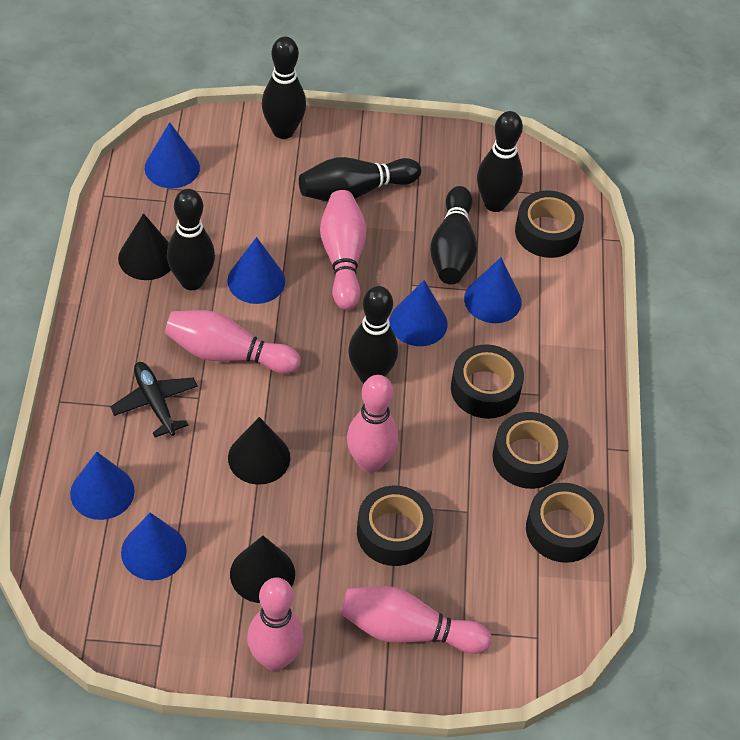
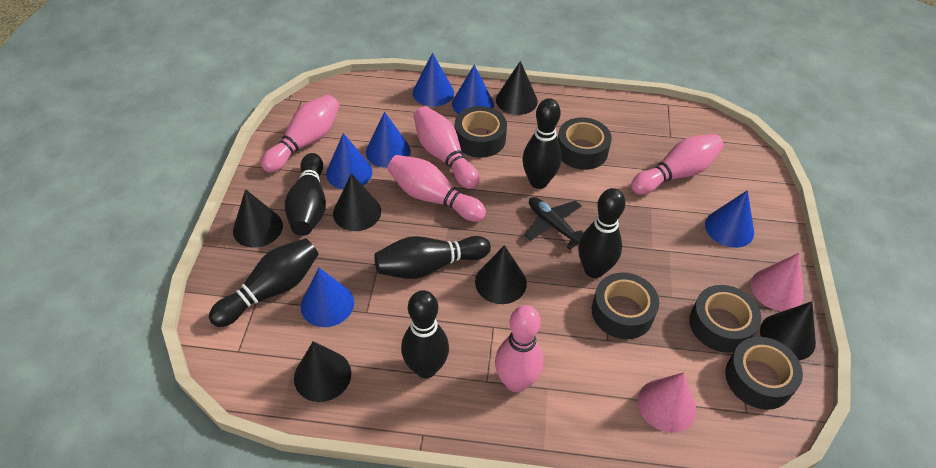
black cone: [118,213,171,280] [228,417,290,485] [230,536,295,603] = 3 -> [233,189,283,248] [294,341,351,402] [333,173,381,231] [475,245,527,304] [496,61,538,115] [760,301,816,360] = 6
pink cone: none = 0 -> [638,372,696,433] [751,253,804,311] = 2

